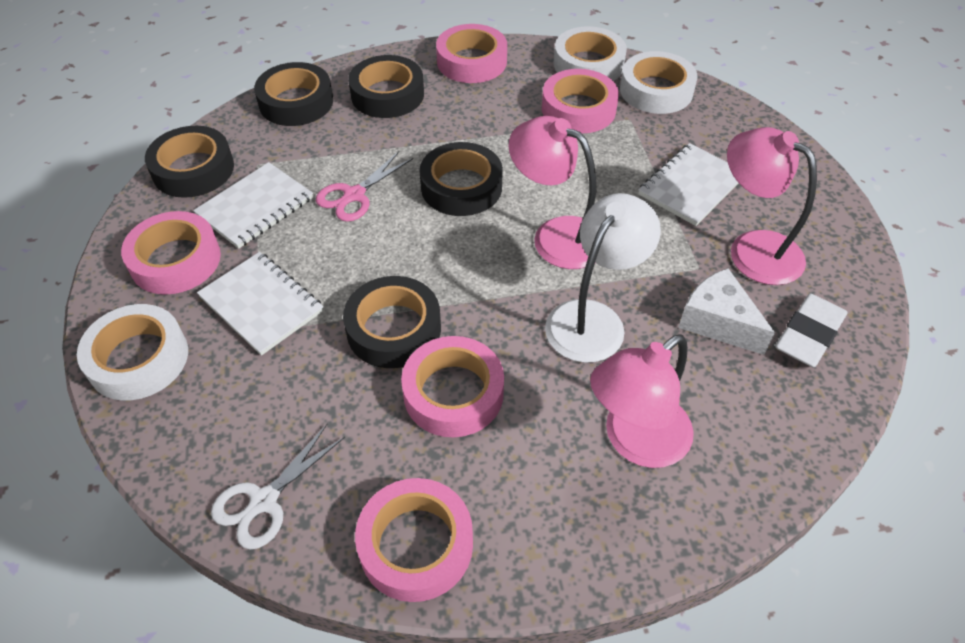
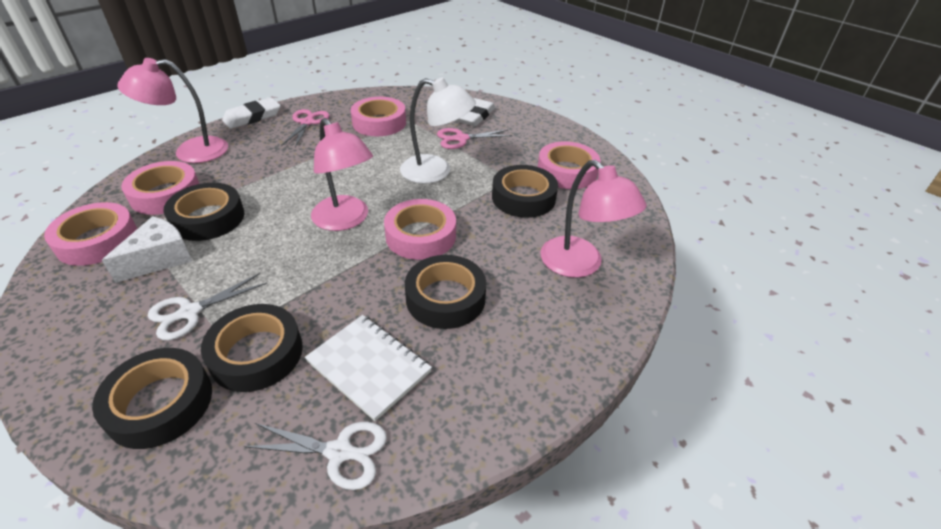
pink scissors: [316,151,413,222] = 1 -> [281,109,329,148] [437,128,512,149] = 2
white eraser: [775,294,847,367] = 1 -> [222,98,281,129] [456,98,495,126] = 2
white notebook: [193,162,313,249] [197,252,323,356] [638,143,739,226] = 3 -> [305,315,432,421] = 1
white scissors: [211,424,345,550] = 1 -> [148,273,267,341] [243,422,387,490] = 2
white tape: [77,304,188,400] [554,26,627,81] [620,51,697,114] = 3 -> none = 0

